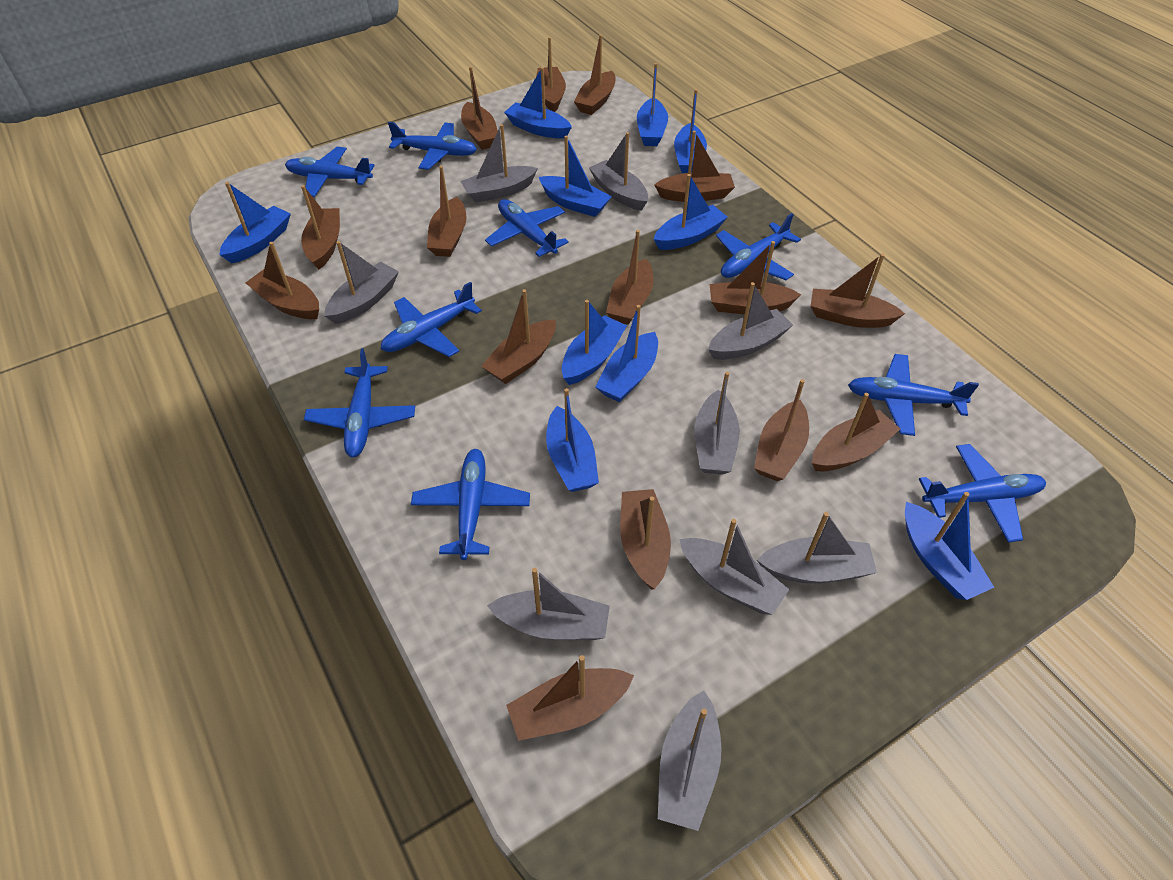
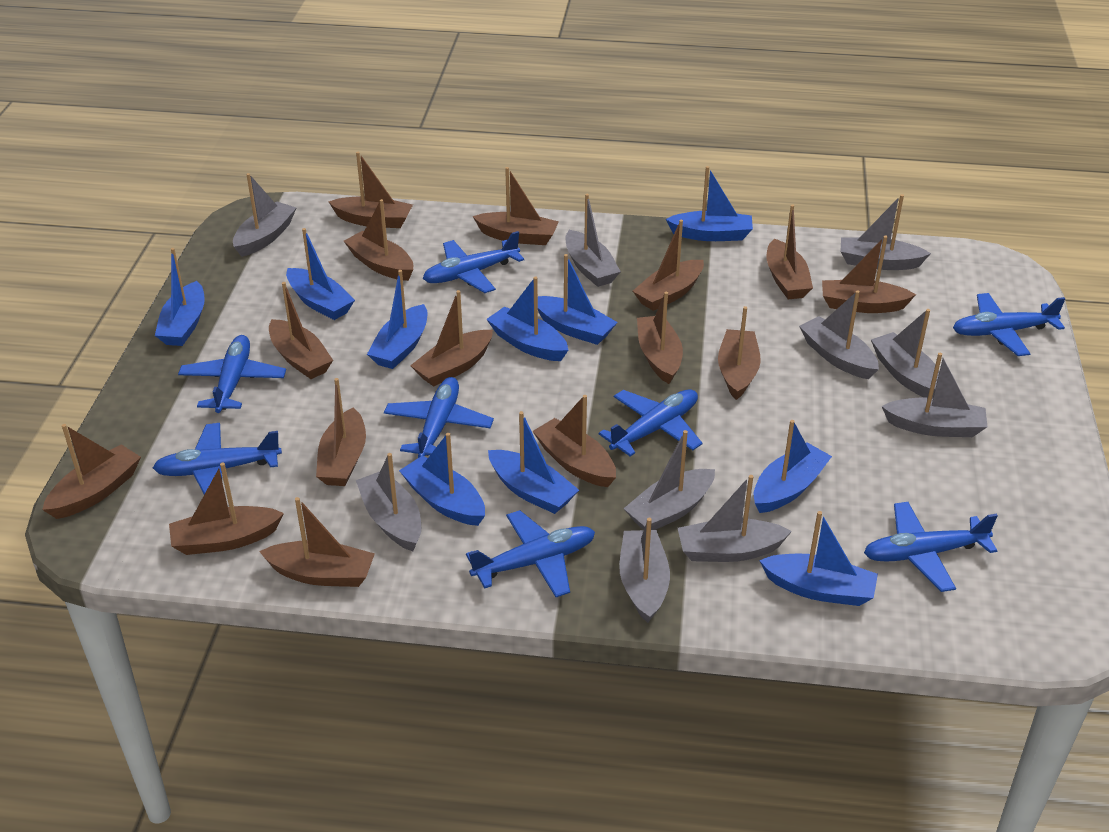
blue plane: [285,147,375,197] [304,348,415,457] [381,282,482,357] [388,122,477,170] [411,449,530,560] [485,199,569,257] [716,213,801,280] [848,354,979,436] [919,444,1046,543] = 9 -> [153,423,282,494] [178,335,286,413] [384,377,494,458] [423,231,524,293] [466,510,595,597] [599,390,703,457] [864,502,998,592] [953,293,1065,356] = 8
grey boat: [324,241,399,324] [460,124,538,203] [487,568,610,640] [589,132,648,211] [658,691,722,831] [679,519,789,615] [695,372,740,475] [708,282,793,360] [757,512,877,584] = 9 -> [233,173,296,257] [356,453,421,551] [565,194,621,287] [619,518,670,623] [623,430,715,530] [678,475,792,562] [799,290,879,379] [841,194,931,270] [871,309,939,398] [881,353,987,437] = 10

